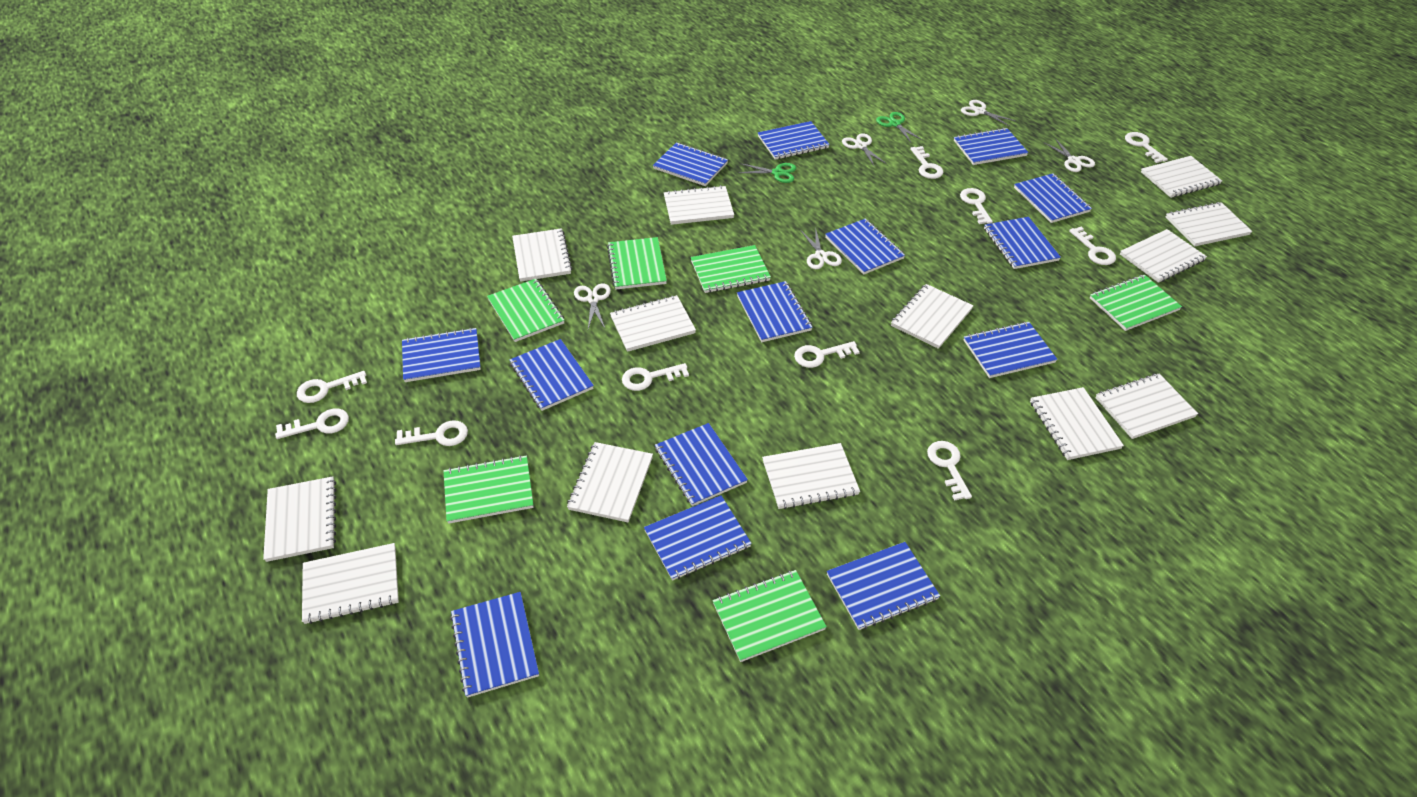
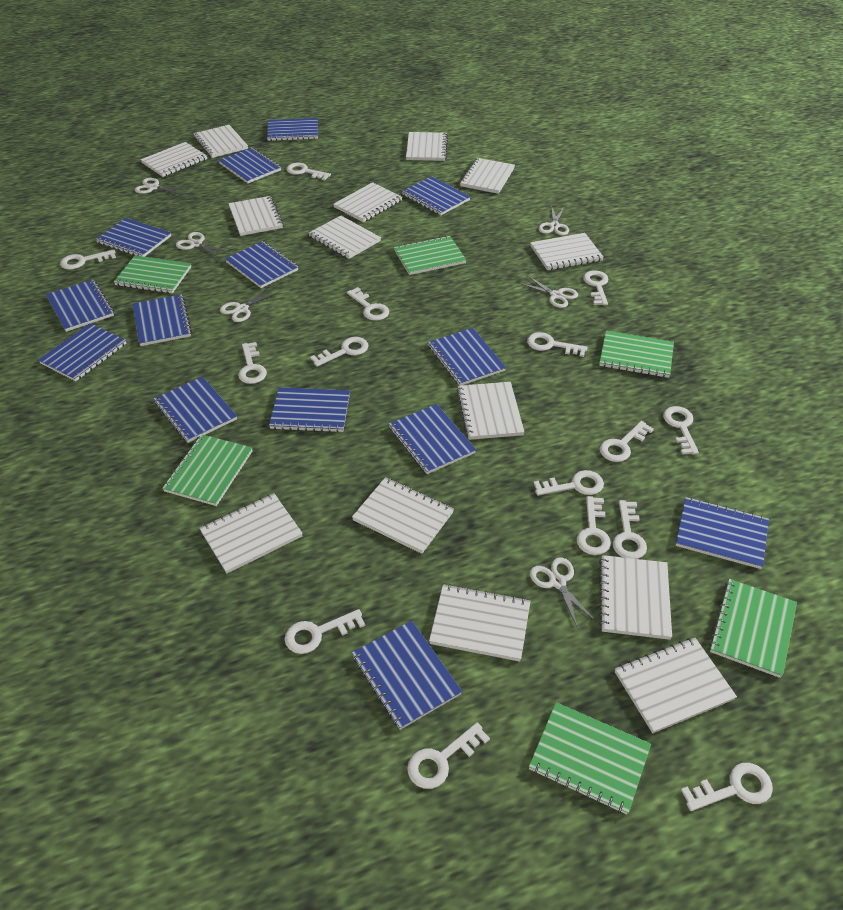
green scissors: [738,163,796,183] [876,112,923,142] = 2 -> none = 0
white key: [275,408,349,439] [297,371,367,403] [395,420,468,446] [622,363,689,391] [794,341,860,368] [910,146,944,179] [927,441,972,500] [960,188,993,224] [1069,227,1116,265] [1125,132,1168,163] = 10 -> [60,249,116,270] [238,342,267,384] [285,609,365,654] [286,163,331,180] [310,337,369,367] [347,287,389,321] [407,722,490,789] [527,332,588,357] [534,470,604,496] [577,496,611,555] [583,270,609,305] [600,421,654,462] [613,500,647,559] [663,406,699,455] [681,763,773,811] = 15
white notebook: [263,476,336,562] [302,543,399,624] [512,228,572,282] [567,442,653,522] [610,295,696,352] [664,185,734,225] [762,443,860,509] [891,284,974,349] [1030,387,1124,460] [1096,374,1198,439] [1120,229,1207,283] [1141,156,1222,198] [1166,202,1252,247] = 13 -> [141,142,207,177] [194,125,248,158] [199,493,303,573] [228,196,283,236] [309,216,381,259] [333,182,402,222] [352,477,454,554] [406,132,448,161] [429,584,531,662] [457,382,524,440] [460,158,515,194] [530,233,604,270] [599,555,672,640] [615,638,737,733] = 14
white scissors: [574,283,611,329] [801,228,842,269] [842,133,887,167] [961,100,1016,126] [1043,138,1095,172] = 5 -> [135,178,188,195] [176,232,229,259] [220,287,277,322] [519,275,578,308] [530,557,596,629] [538,205,569,236] = 6

